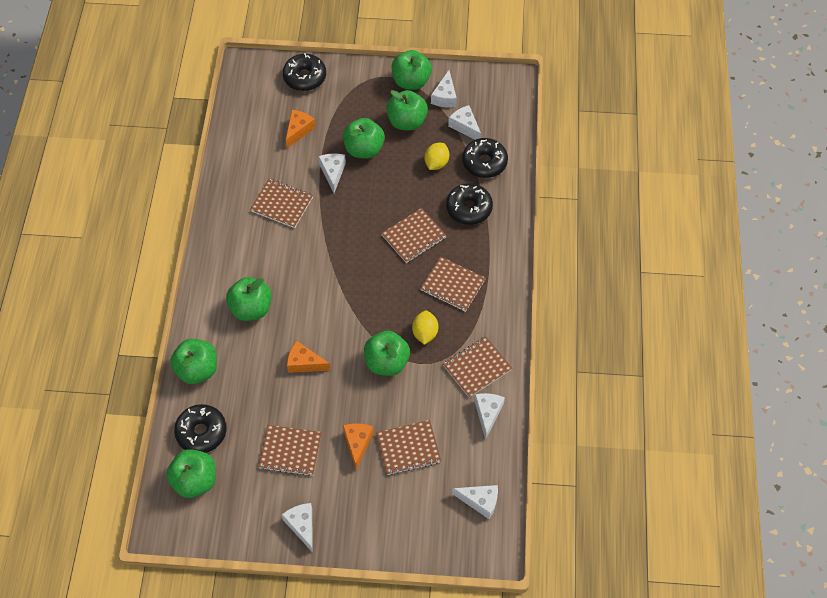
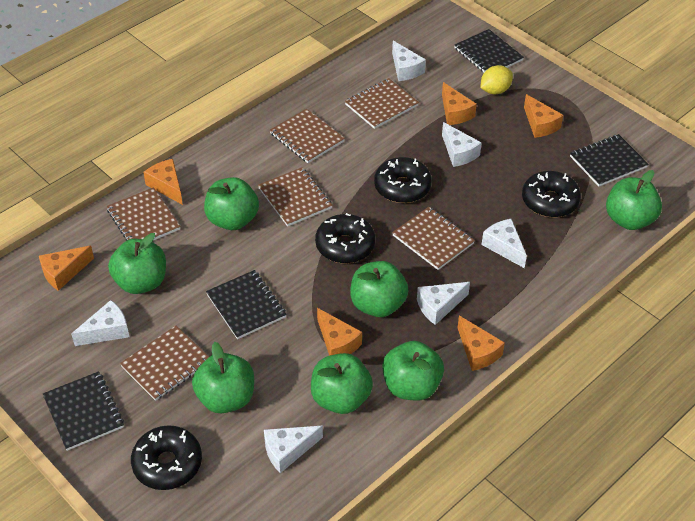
black notebook: none = 0 -> [43,371,124,451] [206,270,287,339] [454,29,524,72] [570,134,649,187] = 4
orange cheese: [286,110,316,148] [287,341,331,373] [343,423,374,470] = 3 -> [39,246,94,291] [143,159,183,205] [317,308,362,356] [442,82,477,125] [458,316,505,371] [524,94,563,138] = 6
yellow lemon: [412,311,438,345] [425,143,449,170] = 2 -> [480,65,513,95] = 1

